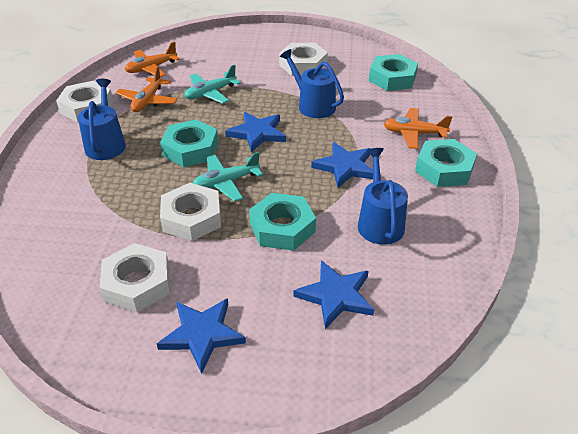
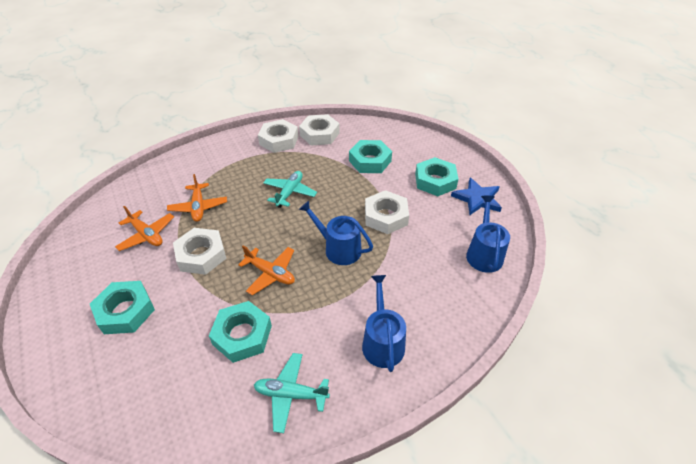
blue star: [157,298,246,374] [225,112,286,153] [293,260,374,329] [311,142,373,188] = 4 -> [451,178,502,215] = 1

